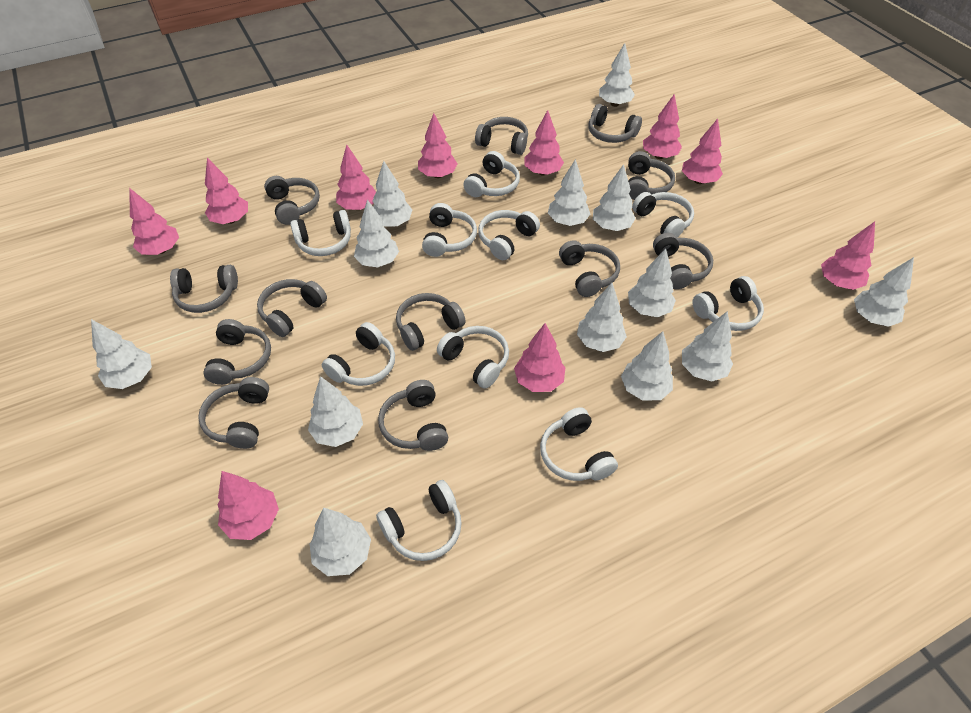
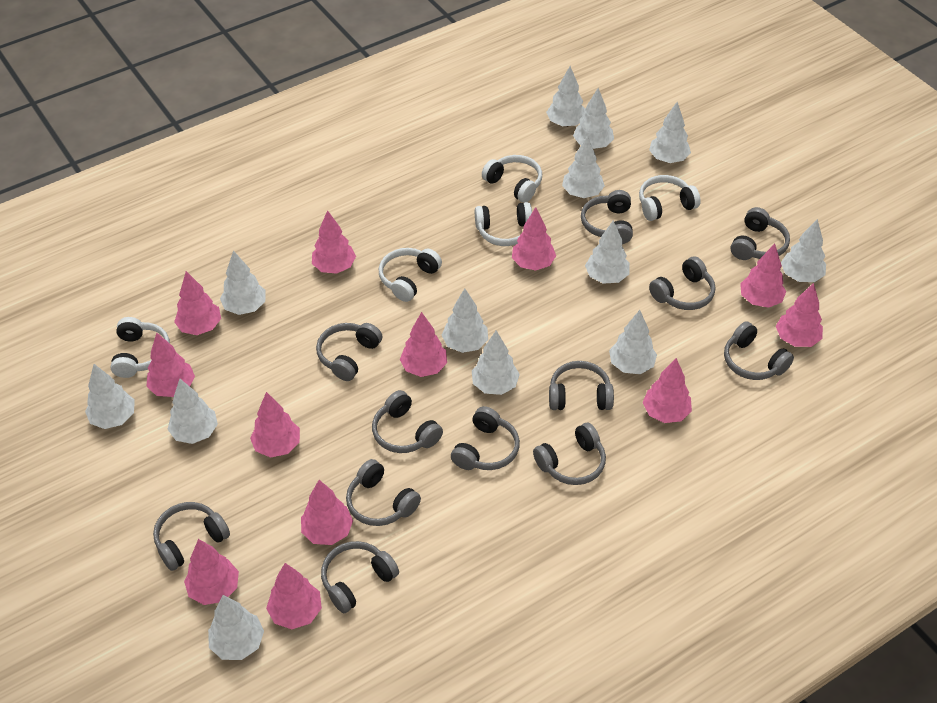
pink tree: [129,188,179,255] [205,158,248,224] [217,471,279,540] [336,145,376,210] [418,113,458,178] [514,323,566,392] [524,110,564,176] [643,94,682,159] [682,119,723,184] [821,221,875,290] = 10 -> [146,333,195,397] [174,271,221,335] [184,539,239,605] [250,392,300,458] [266,563,322,629] [301,480,353,545] [312,210,356,274] [400,312,447,377] [512,207,556,271] [643,358,692,423] [740,244,786,308] [776,283,823,347] = 12
white headphones: [290,210,351,256] [322,322,395,386] [376,480,462,561] [422,203,477,257] [437,326,509,389] [463,151,520,197] [478,210,540,260] [540,407,618,481] [632,192,694,238] [692,276,764,331] = 10 -> [111,317,170,378] [379,248,442,302] [475,202,532,246] [482,155,542,203] [639,175,701,221] = 5

